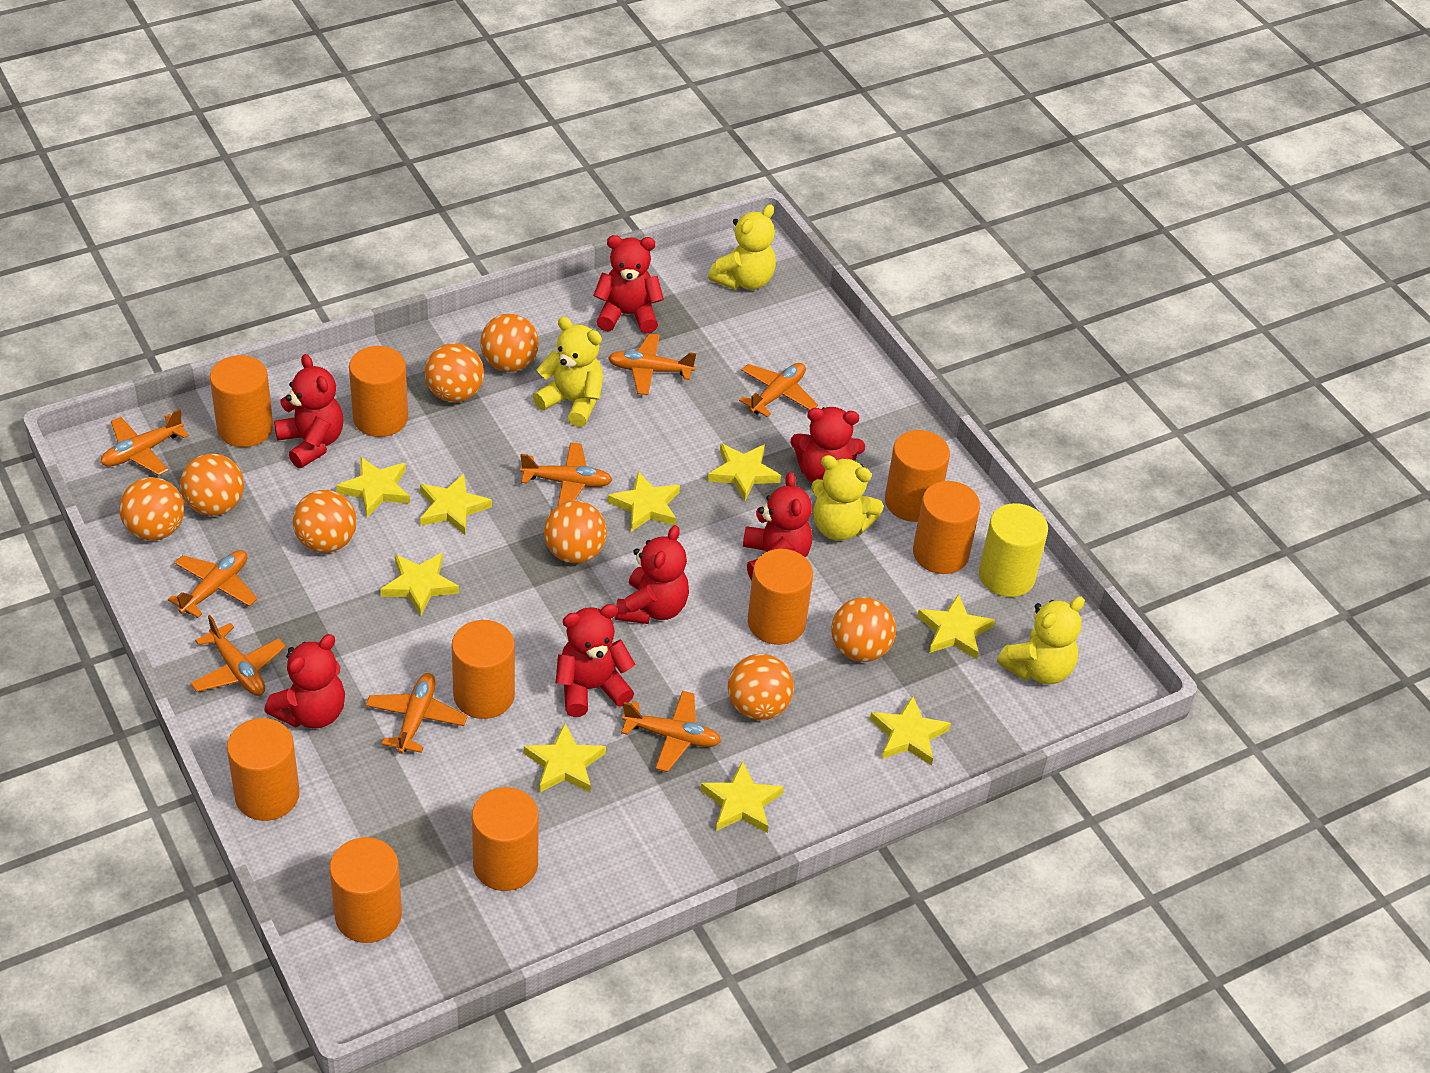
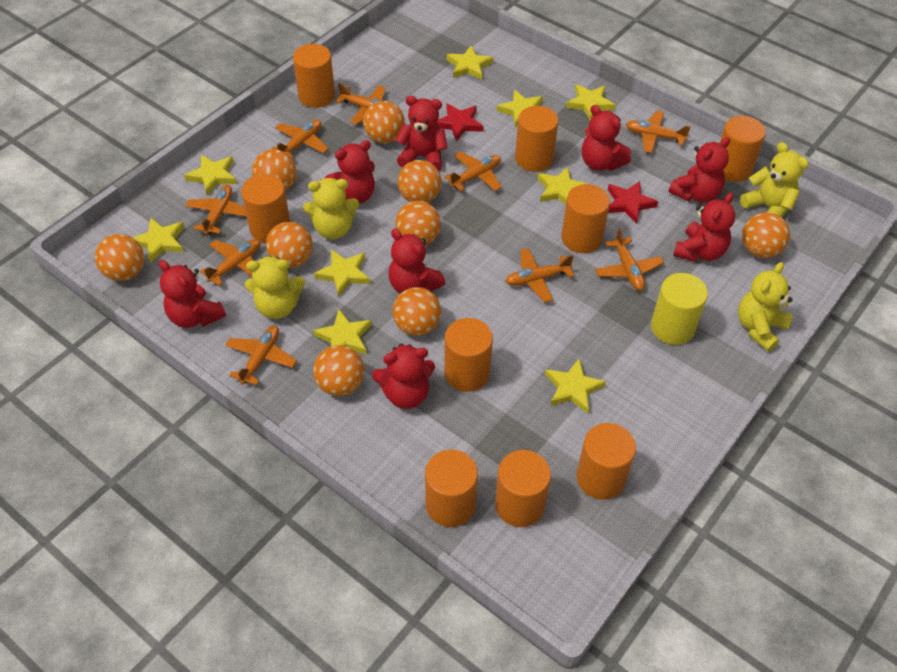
orange ball: [119,477,184,540] [180,453,244,516] [293,490,357,553] [425,343,484,402] [480,314,539,372] [544,501,607,563] [728,654,794,720] [831,597,896,662] = 8 -> [95,234,144,281] [252,149,296,190] [266,222,313,268] [313,345,364,396] [363,101,405,144] [393,287,441,336] [395,201,441,245] [398,160,441,203] [742,212,790,258] = 9
orange plane: [101,409,189,475] [168,550,258,618] [190,615,286,696] [366,673,468,754] [520,442,612,506] [608,333,696,395] [621,691,721,772] [739,363,818,417] = 8 -> [185,185,246,235] [200,239,261,286] [225,325,297,385] [271,119,329,159] [335,83,386,125] [444,152,502,191] [505,248,574,303] [595,228,664,291] [626,111,691,153] = 9
red star: none = 0 -> [437,103,483,142] [608,181,658,224] = 2
red teddy bear: [264,634,345,728] [274,354,343,468] [556,604,635,717] [593,235,664,333] [615,525,689,624] [743,472,812,581] [790,407,865,483] = 7 -> [159,260,226,328] [325,140,375,204] [372,343,435,409] [389,229,445,294] [395,96,447,171] [582,105,631,171] [668,137,730,203] [673,192,735,262] = 8

